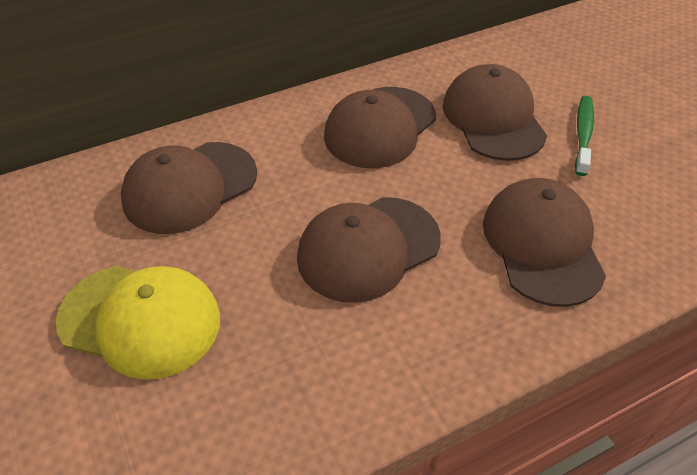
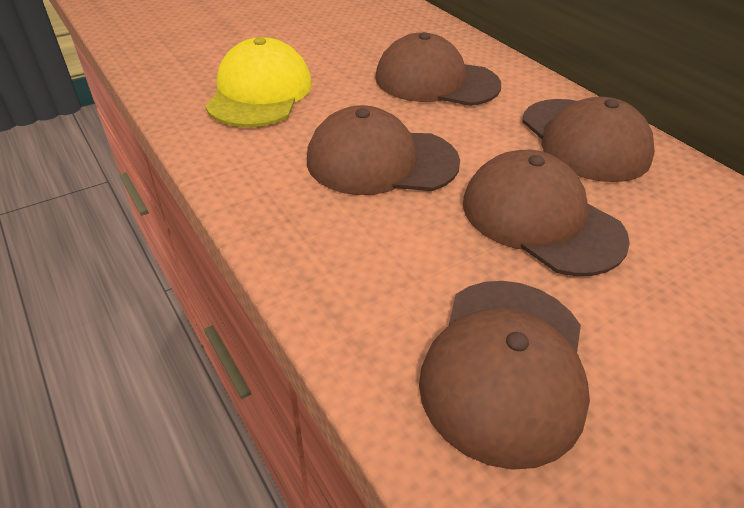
green toothbrush: [575,96,594,176] = 1 -> none = 0

